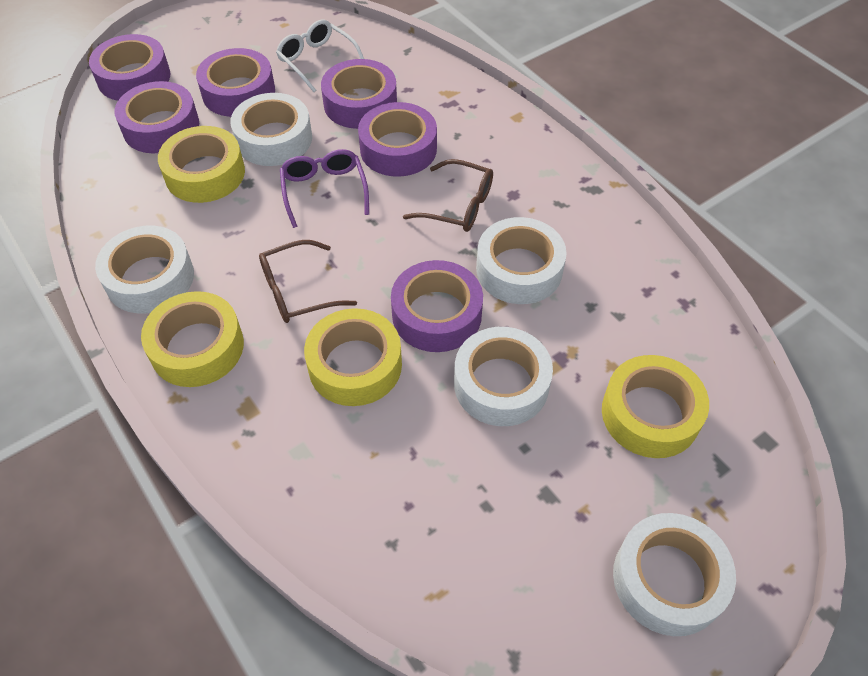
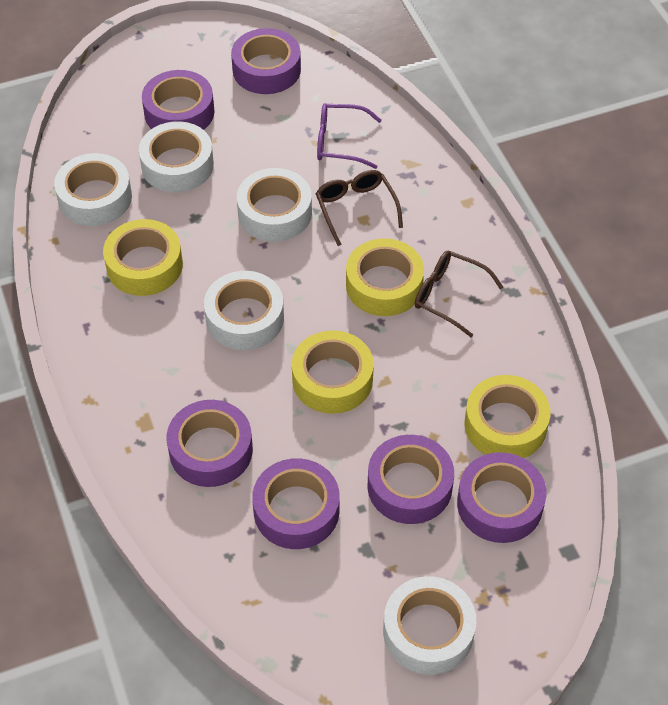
white glasses: [276,20,364,92] = 1 -> none = 0

